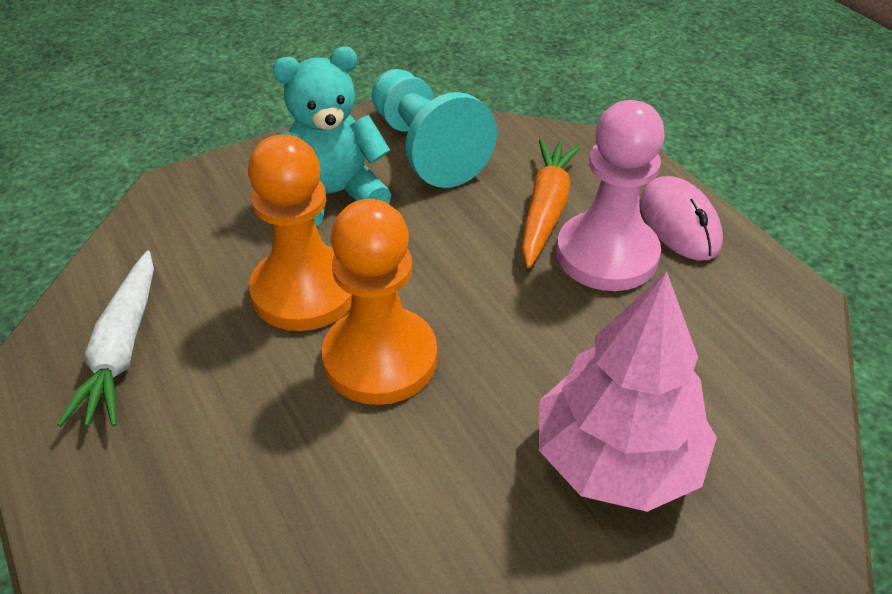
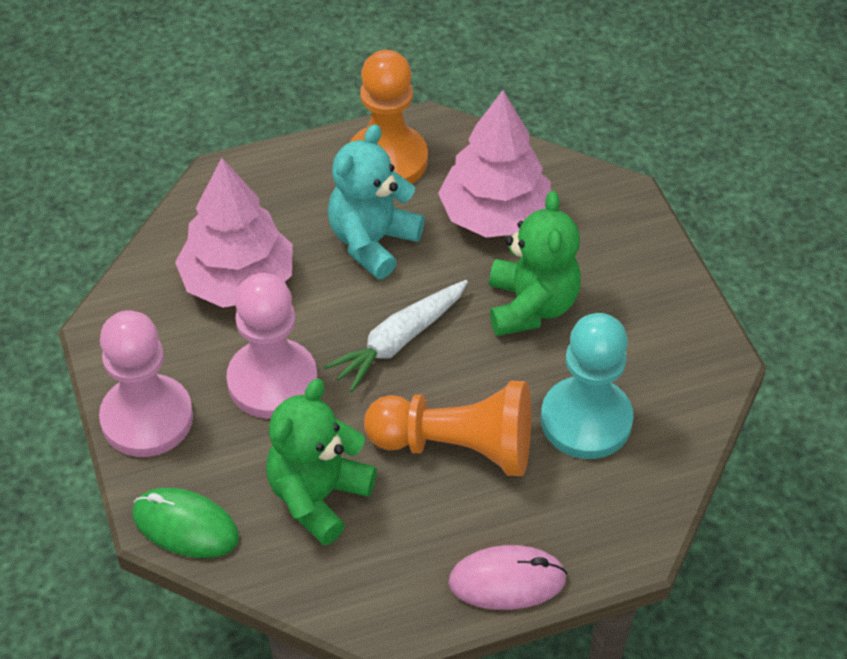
green mouse: none = 0 -> [132,488,239,558] = 1
green teddy bear: none = 0 -> [266,379,377,545] [489,191,581,336] = 2
orange carrot: [522,139,582,268] = 1 -> none = 0
pink pawn: [557,100,665,291] = 1 -> [99,311,193,457] [227,273,318,419] = 2
pink tree: [539,271,717,512] = 1 -> [175,158,293,308] [438,90,551,238] = 2

